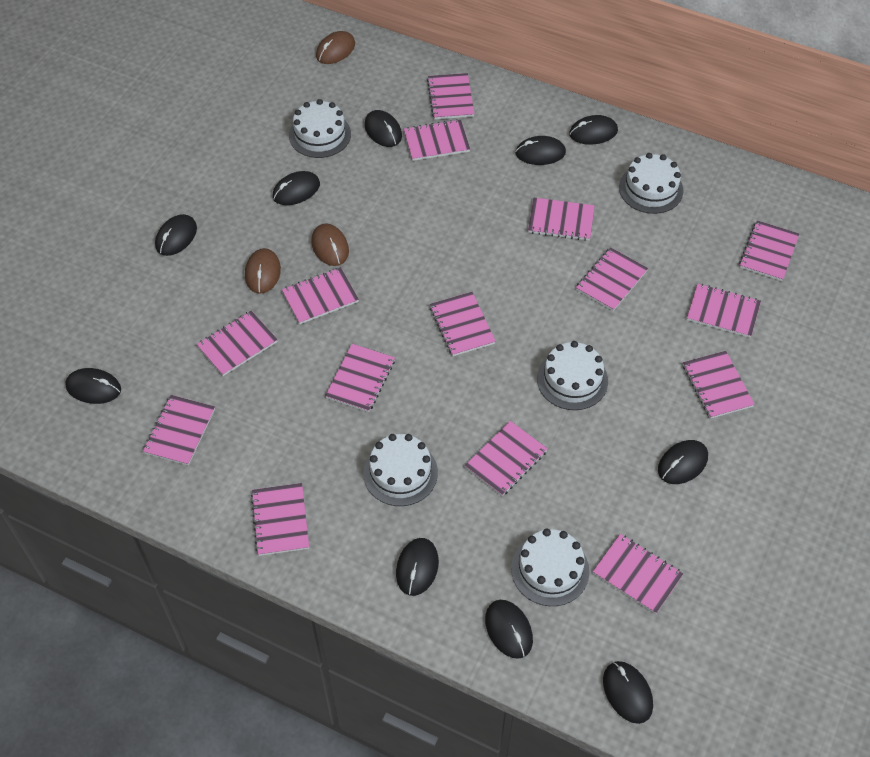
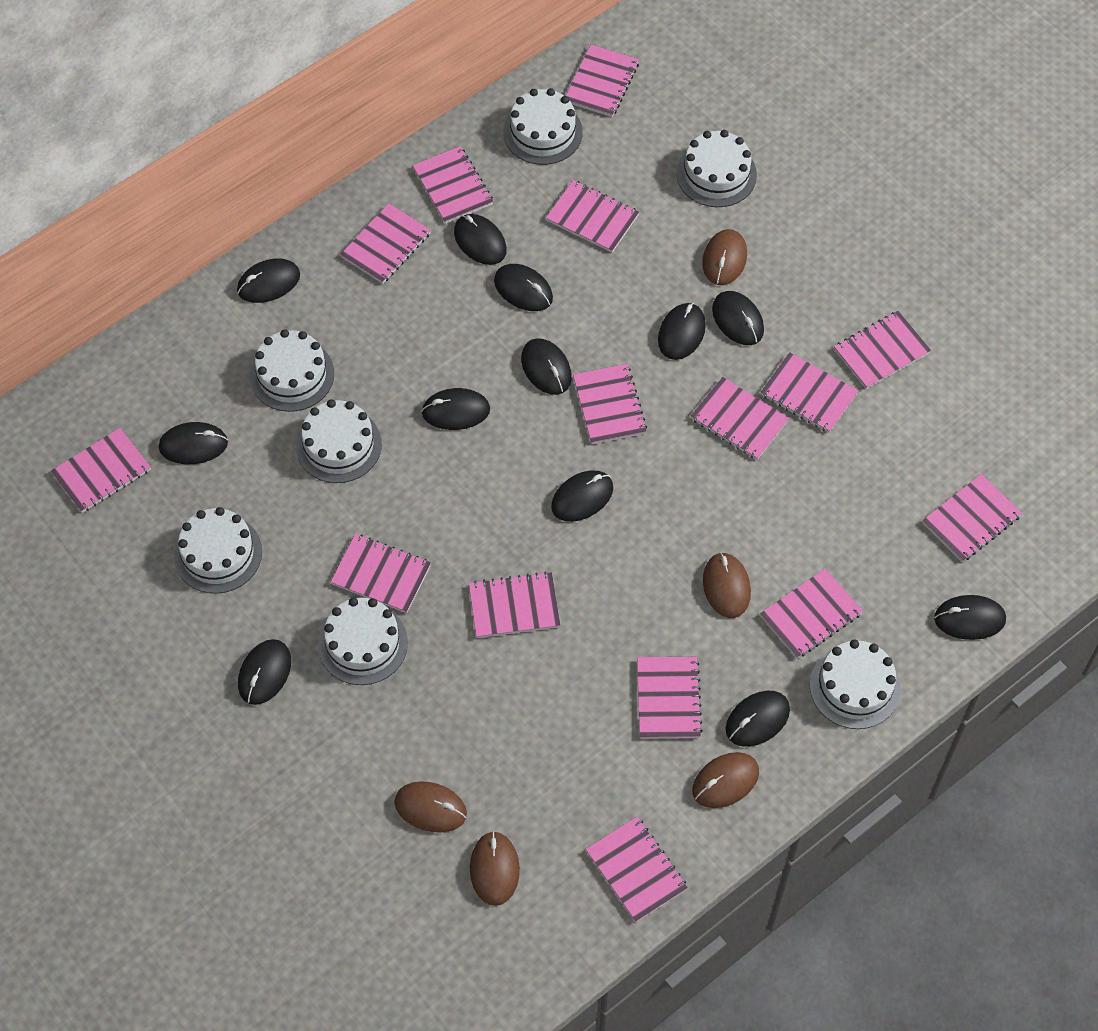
black mouse: [65,368,121,404] [155,214,197,256] [273,171,320,205] [364,110,402,147] [396,538,439,596] [485,600,533,659] [515,136,566,165] [569,115,618,145] [603,661,653,724] [658,440,708,484] = 10 -> [159,422,228,464] [237,258,300,303] [238,639,291,705] [421,388,490,430] [454,214,507,265] [494,264,553,311] [521,338,572,395] [551,470,613,522] [658,303,706,360] [712,291,764,345] [725,691,790,747] [934,595,1006,640] = 12
brown mouse: [245,248,281,294] [311,223,349,266] [316,31,355,64] = 3 -> [394,781,467,833] [470,831,520,906] [692,752,759,808] [702,229,747,285] [703,552,751,618] = 5
white cake: [289,99,351,158] [363,434,438,506] [511,529,590,606] [537,341,608,410] [619,153,683,214] = 5 -> [174,507,262,594] [250,329,334,412] [296,399,382,483] [318,597,408,685] [503,88,583,165] [677,130,757,207] [810,640,901,729] = 7

